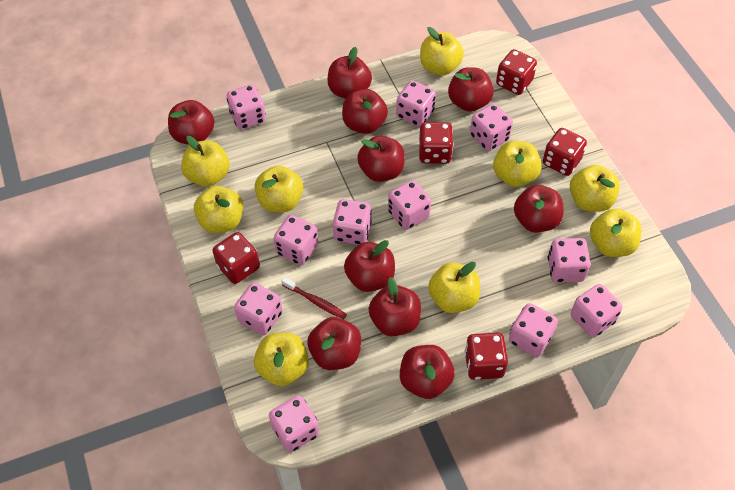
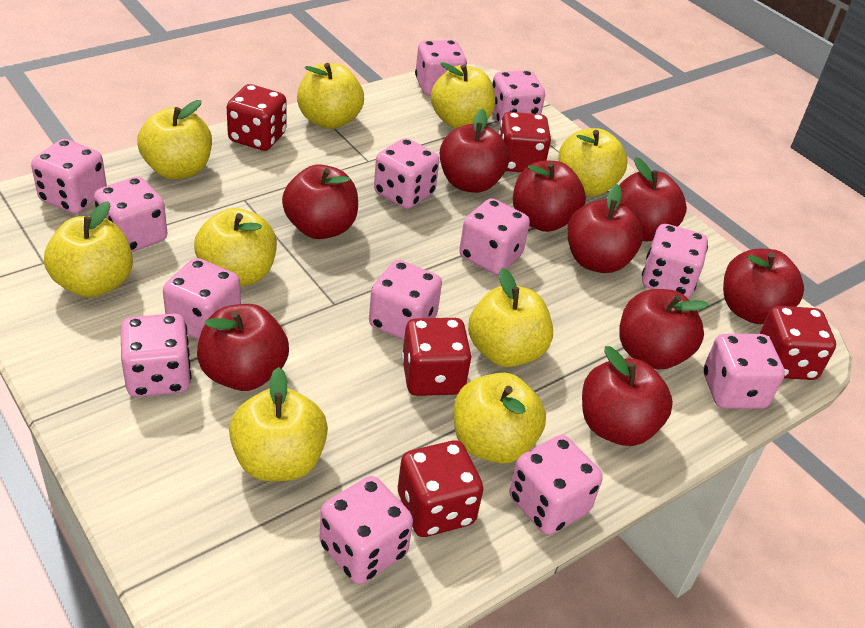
pink dice: [227,84,266,130] [234,283,283,335] [269,395,319,452] [274,215,318,265] [333,199,372,245] [388,180,431,230] [396,80,436,127] [470,104,513,151] [509,303,558,357] [548,238,591,283] [571,284,623,337] = 11 -> [31,139,107,214] [94,176,167,252] [121,313,191,397] [163,258,241,340] [319,476,413,584] [369,260,442,340] [374,138,439,209] [415,40,467,96] [459,198,530,275] [492,70,545,125] [509,435,603,535] [642,224,708,298] [703,334,785,409] = 13
red apple: [168,100,214,145] [307,317,361,370] [327,47,372,99] [342,89,388,134] [344,240,395,292] [357,136,405,182] [368,277,421,336] [400,345,455,399] [448,67,494,112] [514,185,563,233] = 10 -> [197,304,289,391] [282,164,358,239] [440,109,509,193] [513,161,586,232] [567,184,643,273] [582,346,673,446] [619,157,687,242] [619,289,709,370] [723,249,804,324] = 9
red toothbrush: [282,277,347,319] = 1 -> none = 0

